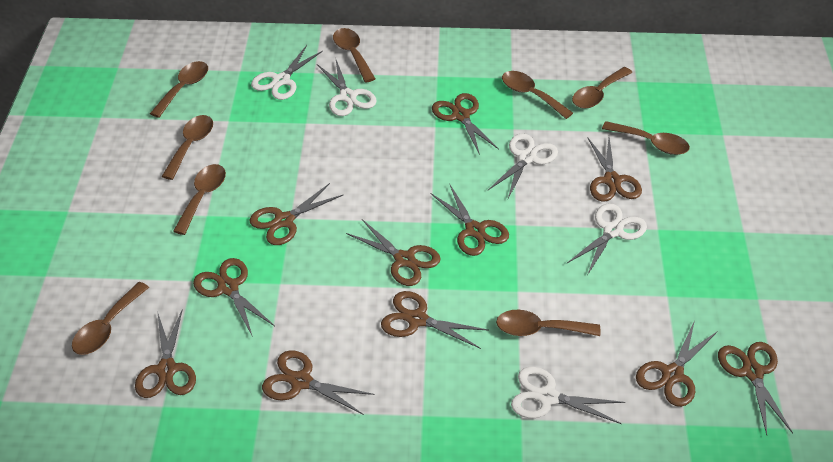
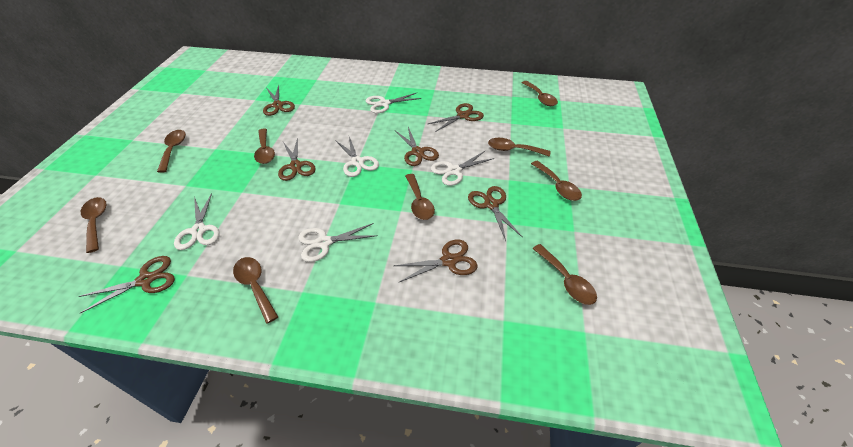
brown scissors: [135,308,196,398] [193,258,275,337] [249,183,344,245] [262,350,375,415] [346,219,441,286] [381,291,488,349] [430,185,509,256] [432,93,499,155] [588,138,642,202] [636,320,718,407] [718,342,793,435] = 11 -> [78,256,175,313] [263,85,295,116] [278,137,316,181] [394,240,478,282] [395,127,439,166] [428,103,484,132] [468,186,523,241] = 7

